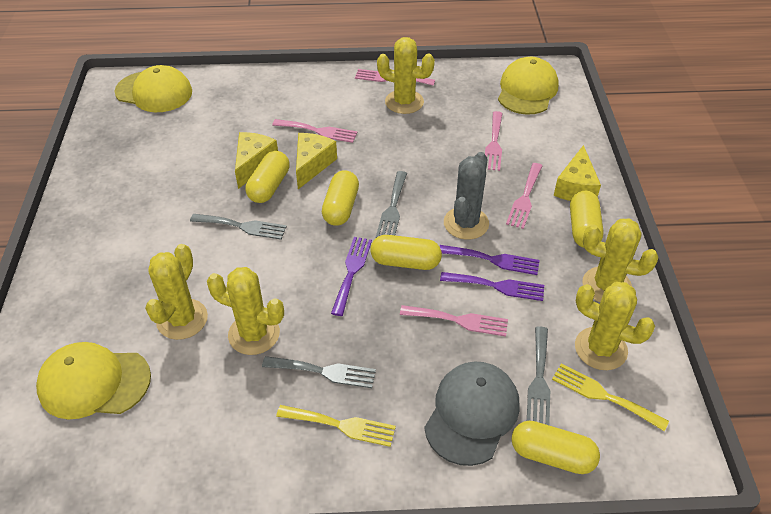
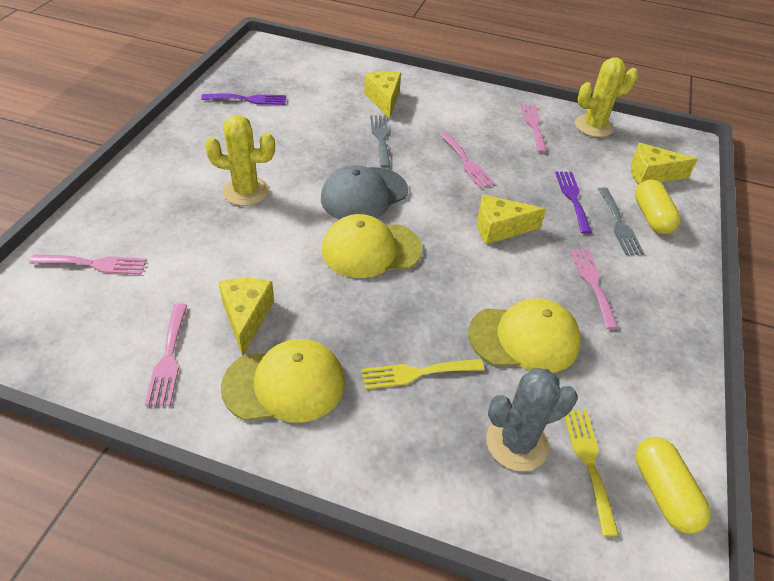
grey fork: [190,214,287,240] [262,356,376,388] [376,171,407,238] [527,326,550,425] = 4 -> [370,115,391,168] [598,187,644,255] = 2
purple fork: [331,237,372,316] [439,245,540,275] [440,272,544,301] = 3 -> [201,93,286,105] [555,171,592,234] = 2
yellow cactus: [145,244,208,340] [207,267,284,355] [377,37,435,114] [575,282,655,370] [583,218,658,302] = 5 -> [205,115,275,206] [575,57,638,137] = 2
yellow capsule: [246,151,290,203] [322,170,359,226] [371,235,442,270] [512,421,600,474] [570,191,604,248] = 5 -> [635,179,681,234] [635,437,711,534] = 2
yellow cheese: [235,132,278,189] [296,133,337,189] [553,145,601,201] = 3 -> [219,278,274,356] [364,71,401,119] [477,195,546,244] [631,143,698,185] = 4

